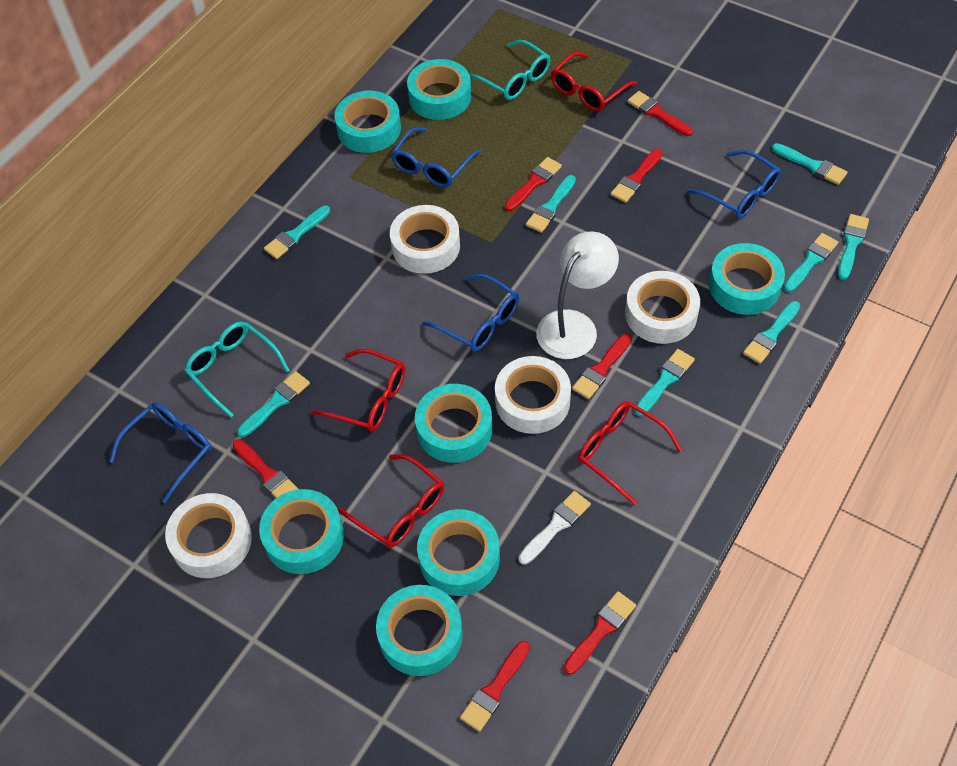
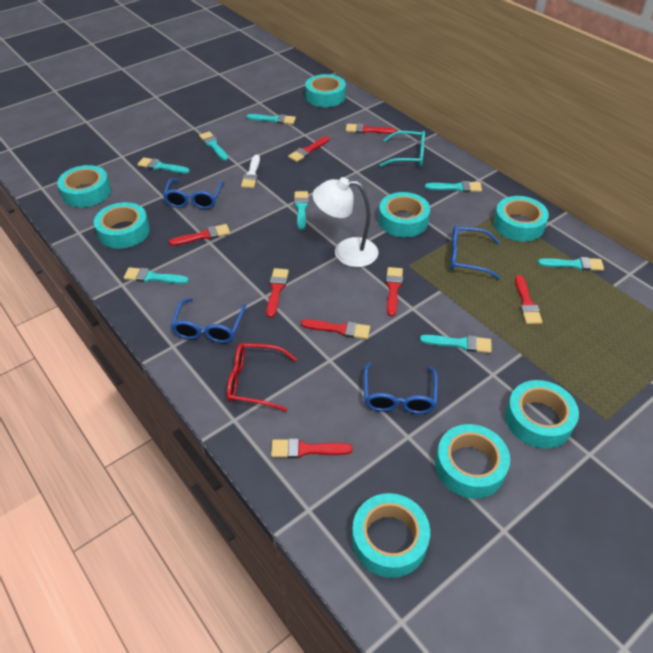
red brush: [232,439,298,498] [460,641,530,732] [505,157,562,211] [564,591,636,674] [572,333,632,399] [611,149,663,203] [627,91,693,136] = 7 -> [169,224,230,246] [266,268,289,318] [271,438,352,458] [288,136,329,162] [301,319,370,339] [346,123,397,134] [386,267,403,317] [515,275,542,324] = 8
red glasses: [312,349,405,431] [338,454,444,547] [551,52,637,111] [578,401,682,505] = 4 -> [227,343,297,412] = 1
turquoise glasses: [184,321,290,417] [469,40,551,100] = 2 -> [380,131,425,167] = 1
turquoise tape: [259,489,344,574] [335,91,401,153] [376,585,463,676] [407,59,471,120] [415,384,492,463] [417,509,500,596] [709,243,785,315] = 7 -> [57,165,111,207] [94,202,150,249] [305,74,346,107] [352,493,430,578] [378,192,430,237] [435,424,510,499] [493,196,549,242] [505,380,579,449] = 8
white tape: [165,493,252,578] [390,205,460,274] [495,356,571,434] [625,271,700,344] = 4 -> none = 0

